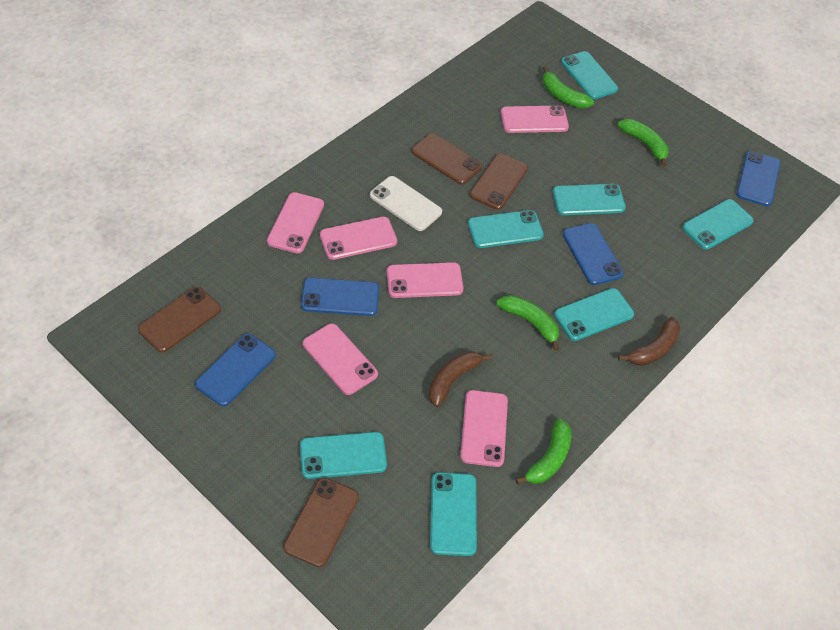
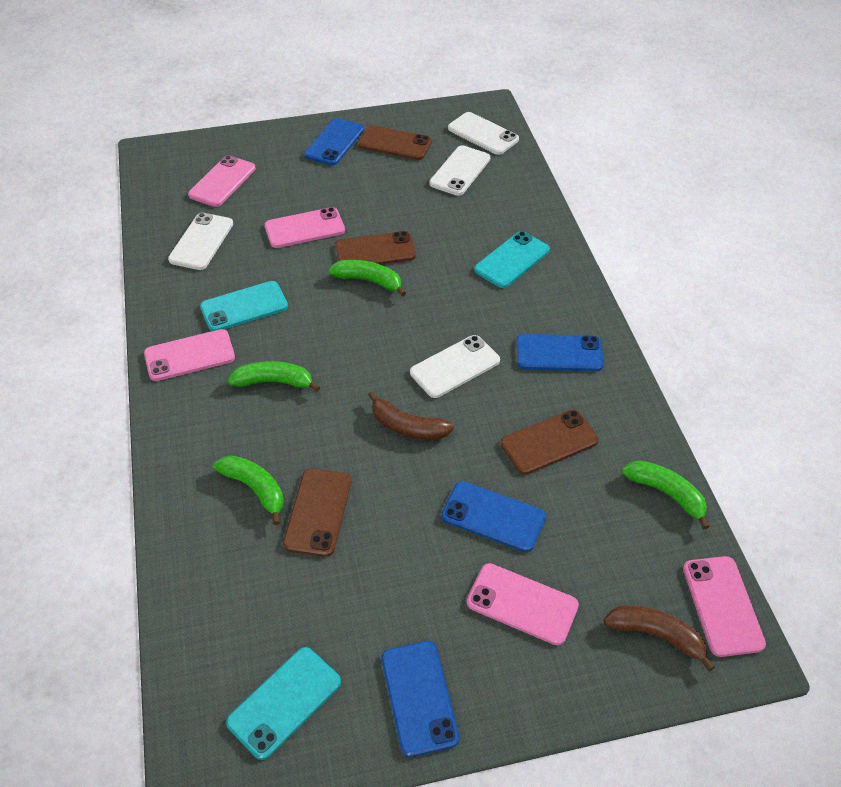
pink phone: [267,192,324,253] [303,323,378,395] [320,217,397,260] [387,262,463,298] [460,390,508,467] [501,105,569,133] = 6 -> [144,329,235,381] [188,155,256,207] [265,207,345,248] [467,563,579,645] [683,556,766,657] = 5
turquoise phone: [300,432,387,479] [430,472,477,556] [468,210,544,248] [553,184,626,215] [554,288,634,341] [561,51,618,99] [682,199,754,250] = 7 -> [200,281,288,331] [226,647,341,760] [474,231,550,288] = 3
white phone: [370,176,442,231] = 1 -> [168,213,233,270] [410,335,500,398] [429,145,490,196] [448,112,519,155] = 4

